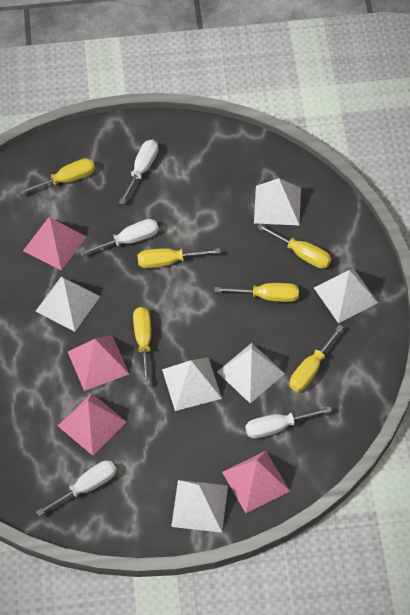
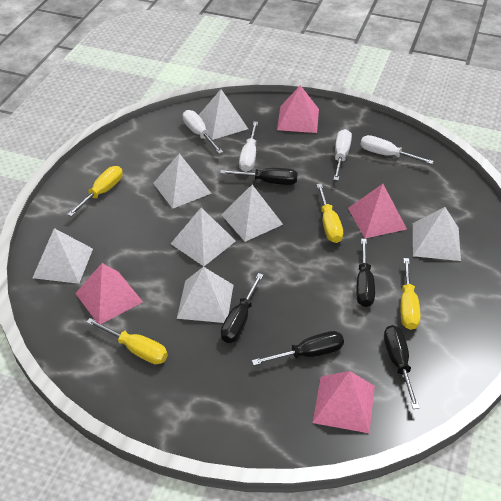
black screwdriver: none = 0 -> [220,168,298,185] [221,273,263,343] [252,331,344,365] [356,239,375,307] [384,325,419,409] = 5
white pyramid: [36,276,100,332] [162,357,222,411] [171,480,228,533] [217,343,285,403] [254,178,301,226] [314,268,378,323] = 6 -> [33,228,93,284] [153,153,211,209] [171,208,236,266] [177,267,234,323] [199,89,248,140] [221,185,283,242] [413,207,461,261] = 7
yellow screwdriver: [18,158,95,195] [133,307,151,385] [137,248,221,268] [214,283,299,302] [257,224,331,269] [290,324,344,392] = 6 -> [67,166,123,217] [86,318,168,364] [317,184,343,243] [401,258,420,330] = 4

